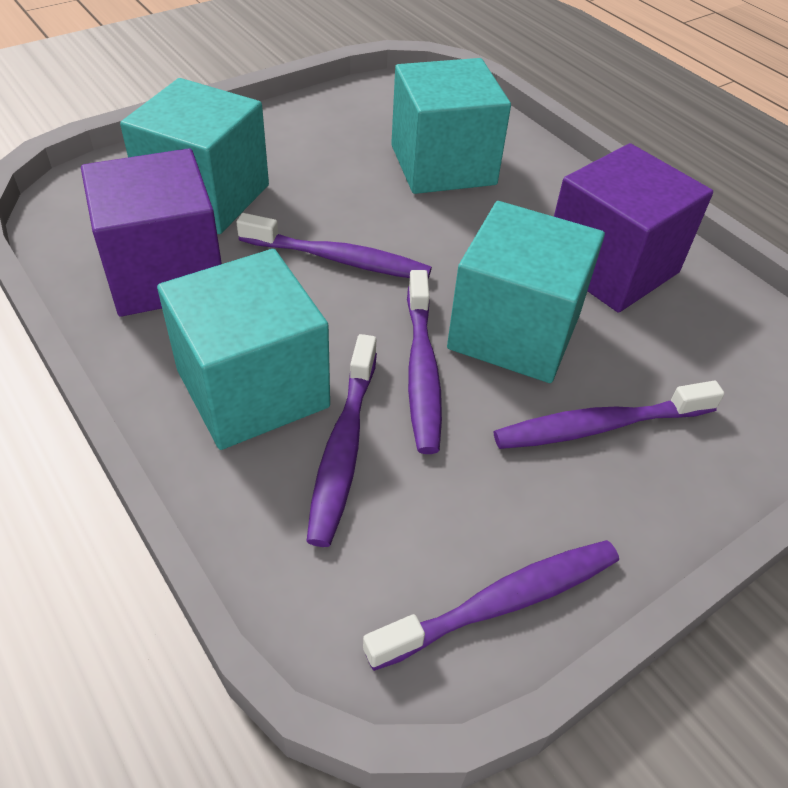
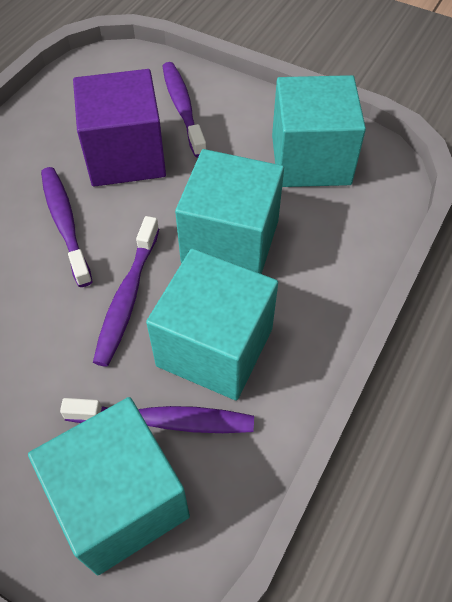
purple cube: [81,148,222,317] [554,143,713,313] = 2 -> [73,69,166,187] = 1
purple toothbrush: [236,213,432,279] [307,334,377,547] [363,540,619,671] [407,270,442,454] [494,381,725,449] = 5 -> [41,167,93,287] [60,398,254,433] [93,216,159,367] [163,62,206,157] = 4

